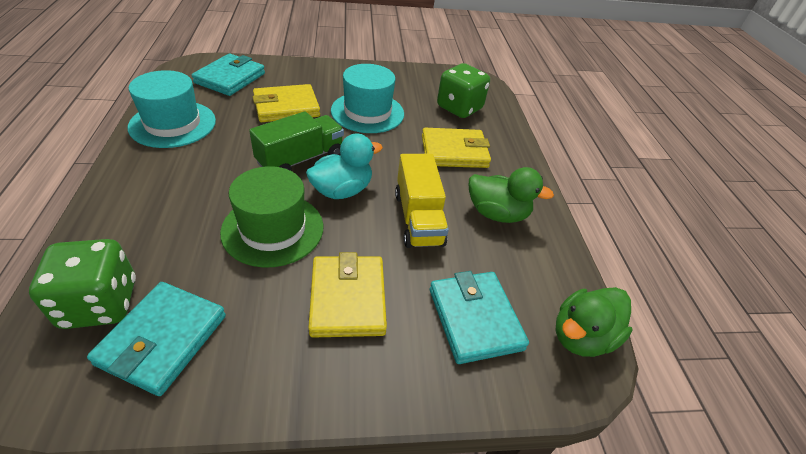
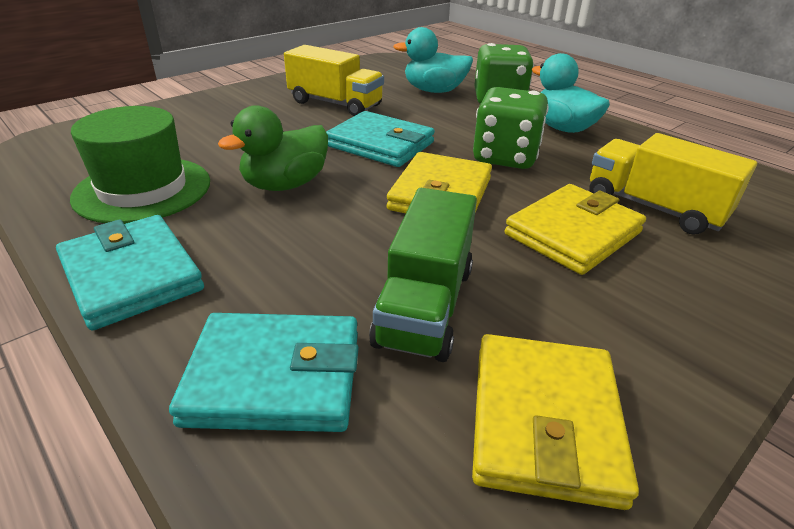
green duck: [469,167,554,223] [555,287,632,357] = 2 -> [218,105,328,191] = 1
turquoise duck: [306,133,383,199] = 1 -> [393,27,473,93] [532,53,610,133] = 2
turquoise hat: [128,70,216,148] [331,64,404,133] = 2 -> none = 0
yellow truck: [395,154,449,248] = 1 -> [284,45,384,116] [589,133,757,235] = 2

